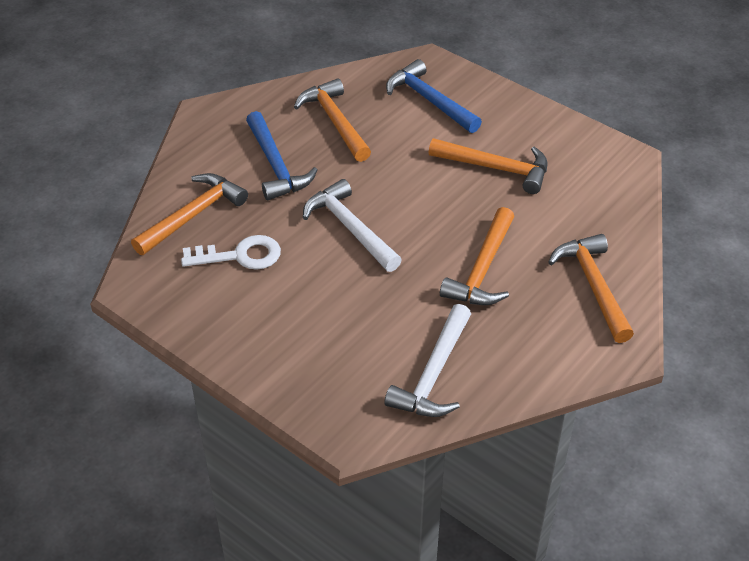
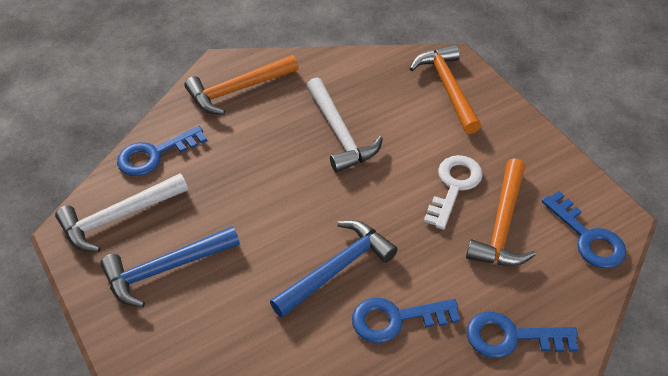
blue key: none = 0 -> [117,126,207,176] [352,298,460,343] [467,311,578,358] [542,191,626,268] = 4
orange hammer: [131,173,248,255] [294,78,371,162] [428,138,548,194] [440,207,514,305] [548,234,634,343] = 5 -> [184,55,299,115] [410,44,481,134] [466,158,536,266] = 3

